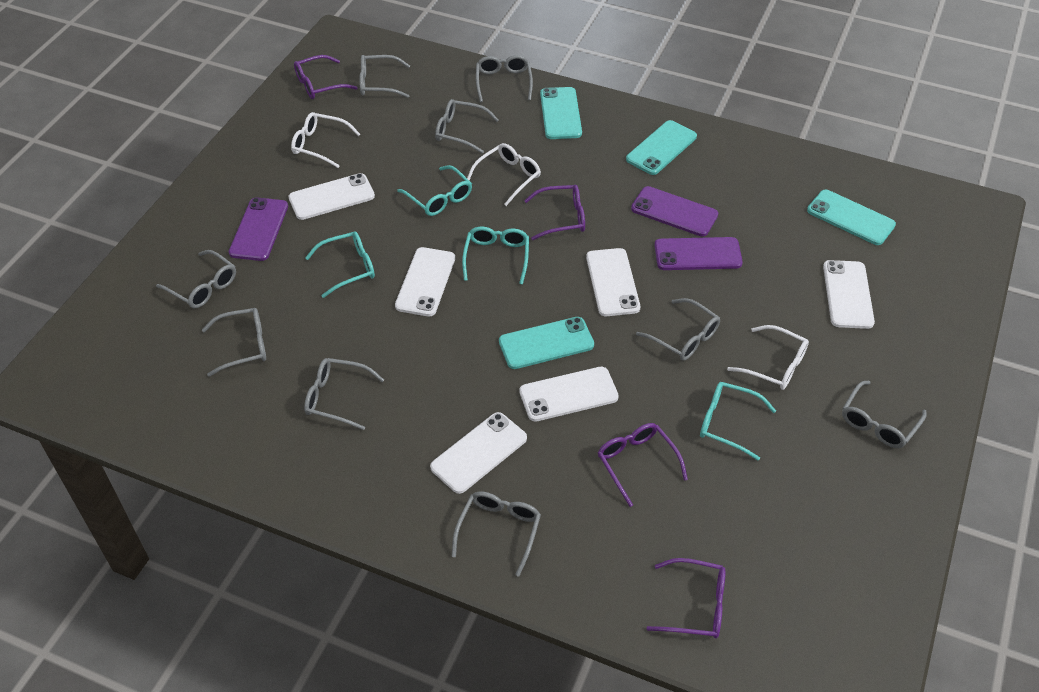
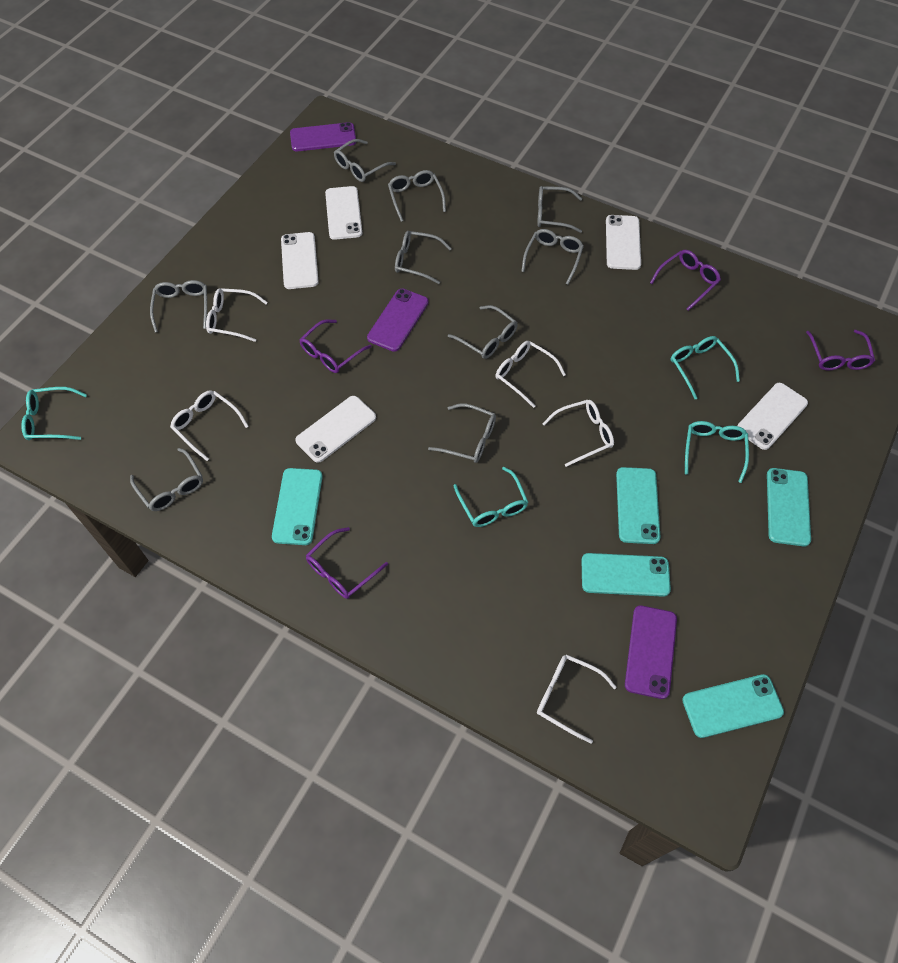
turquoise phone: [499,317,594,369] [540,87,582,139] [626,120,697,175] [807,190,896,245] = 4 -> [272,468,323,545] [581,553,671,597] [616,467,660,544] [682,674,784,738] [767,468,811,546] = 5
white glasses: [291,112,360,168] [467,143,541,206] [727,325,809,390] = 3 -> [170,390,249,461] [206,288,268,342] [495,341,566,408] [537,654,616,744] [542,400,614,467] = 5
white phone: [289,173,375,220] [395,247,455,316] [430,412,527,494] [519,367,619,422] [586,248,640,316] [823,260,875,329] = 6 -> [281,232,319,289] [295,396,376,463] [325,186,362,240] [606,215,641,270] [737,383,808,450] = 5

